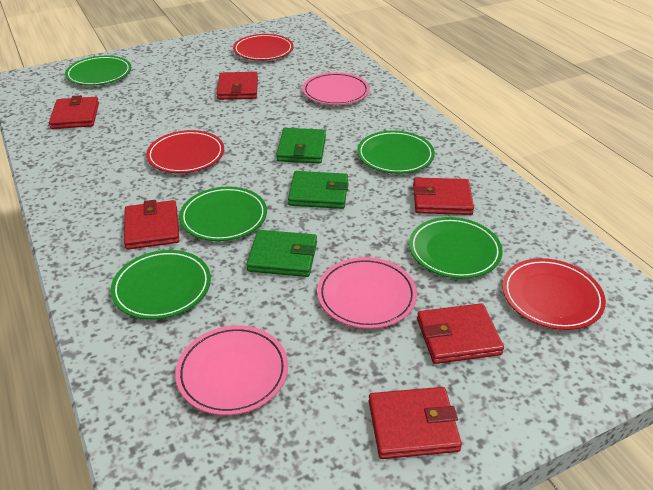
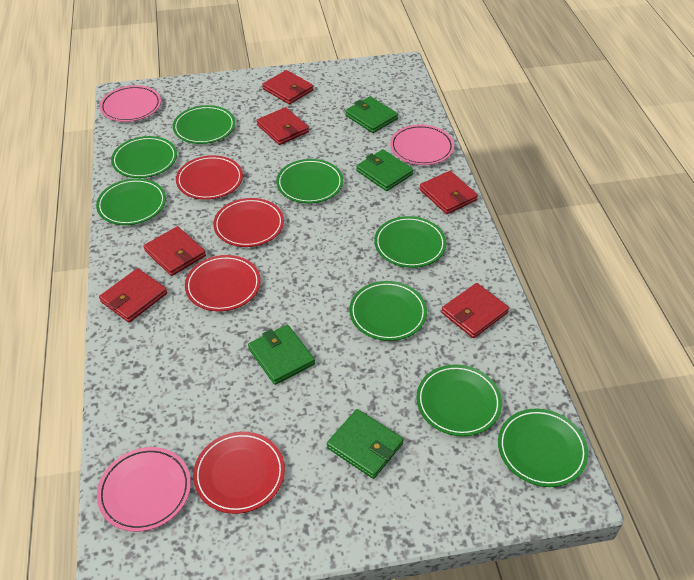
green plate: [65,56,131,86] [111,250,211,319] [179,186,267,241] [357,131,435,174] [409,217,503,279] = 5 -> [96,178,166,225] [111,136,177,178] [173,105,235,144] [276,159,343,203] [349,281,427,341] [374,216,446,268] [416,365,502,436] [498,409,588,487] = 8
green wallet: [246,230,317,277] [276,128,326,164] [288,171,349,209] = 3 -> [248,325,315,385] [327,409,404,479] [345,96,398,133] [356,149,413,191] = 4
red plate: [146,130,224,173] [233,34,294,61] [502,258,606,330] = 3 -> [176,155,243,200] [185,255,261,311] [193,432,285,514] [213,198,284,247] = 4

